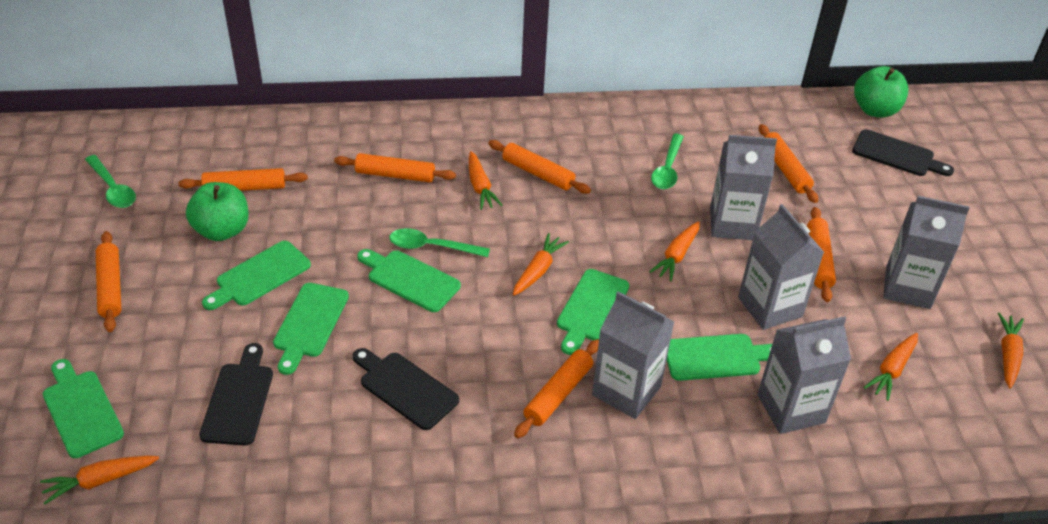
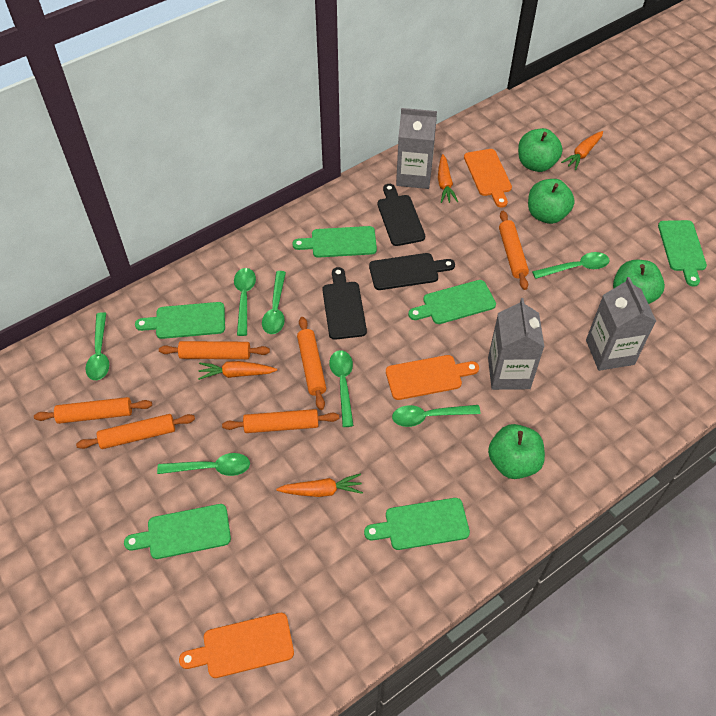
green apple: [186,182,249,241] [854,66,908,117] = 2 -> [488,424,545,479] [518,128,563,172] [528,179,575,224] [613,260,665,304] = 4
green spoon: [85,155,136,208] [389,228,490,257] [651,134,684,189] = 3 -> [86,312,109,380] [157,453,250,476] [234,268,256,336] [262,271,286,334] [329,350,354,427] [392,405,481,427] [532,252,610,279] = 7
grey carton: [592,291,674,419] [710,135,777,240] [738,204,824,330] [757,316,851,434] [883,196,970,309] = 5 -> [396,108,437,189] [488,298,544,390] [586,277,656,371] = 3
orange carrot: [40,456,159,504] [469,151,503,210] [513,233,569,296] [649,221,700,281] [864,333,918,401] [998,313,1024,388] = 6 -> [198,361,277,380] [276,473,363,497] [438,154,458,203] [561,131,603,170] = 4
orange cutting board: none = 0 -> [179,613,294,678] [386,355,479,400] [464,149,512,207] = 3
orange rolling pin: [96,231,121,332] [179,168,308,191] [334,153,456,182] [488,140,591,194] [514,339,599,438] [759,124,818,203] [807,207,836,302] = 7 -> [34,397,152,424] [76,414,195,449] [159,341,270,359] [222,409,339,433] [297,317,326,410] [499,211,529,290] = 6

